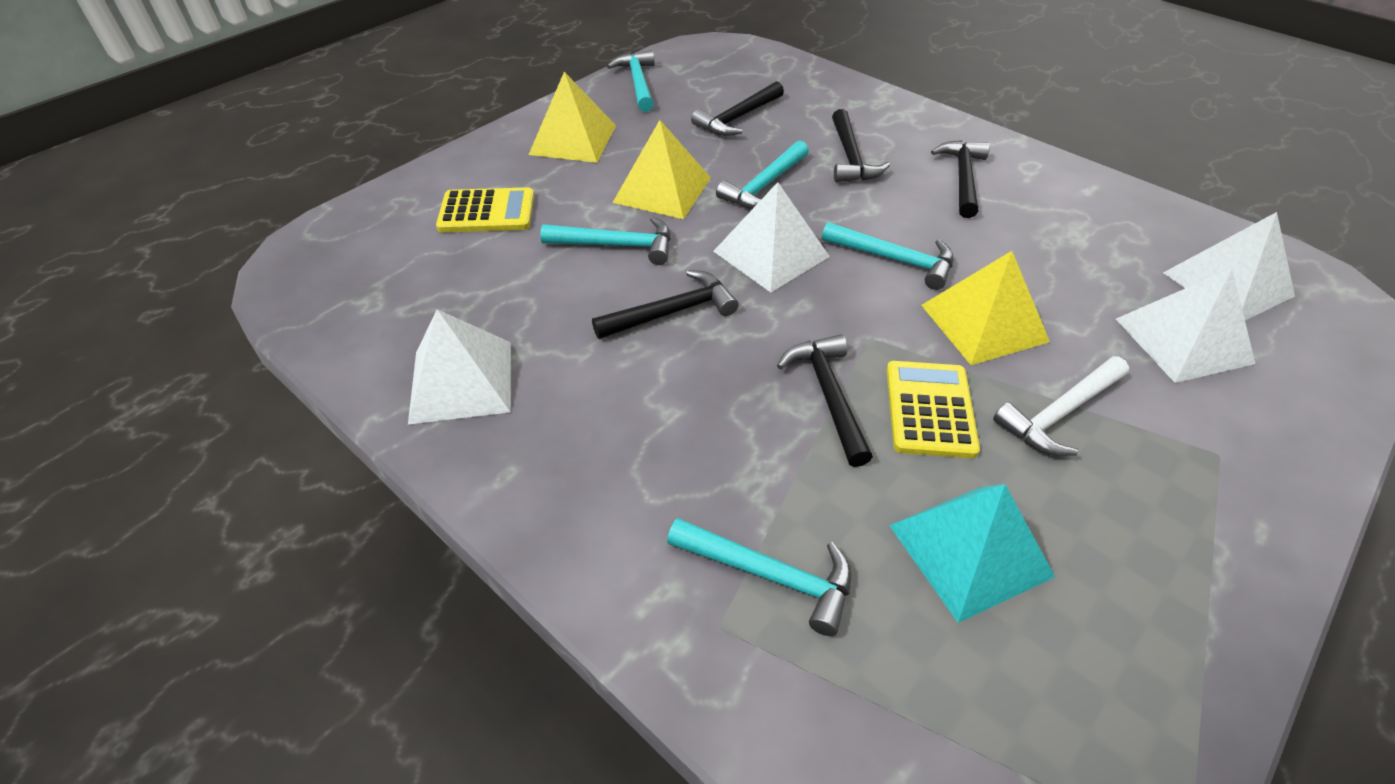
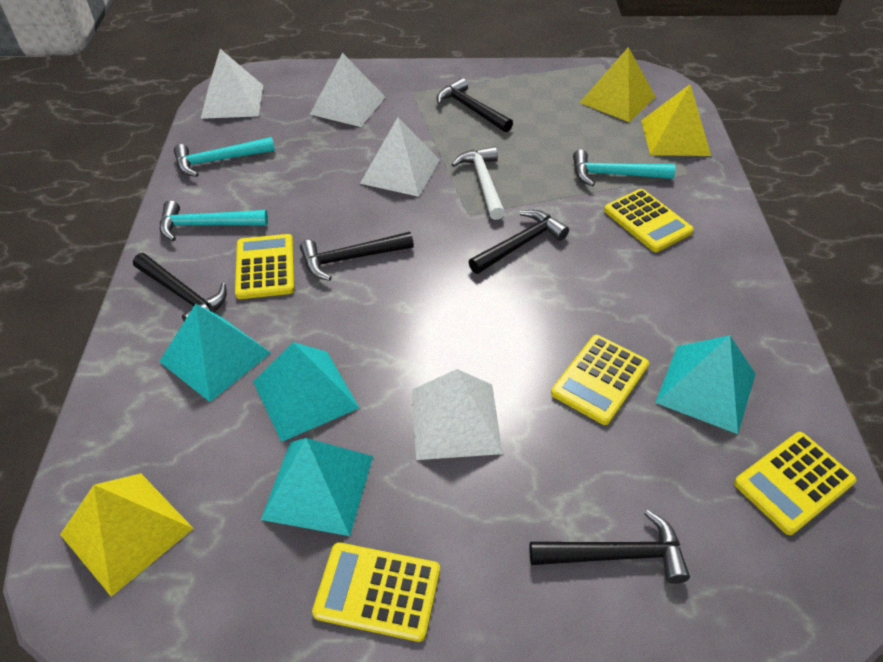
turquoise hammer: [540,217,671,265] [607,50,655,112] [667,518,852,636] [716,141,809,209] [822,222,954,290] = 5 -> [160,200,268,241] [174,137,275,177] [573,149,676,187] = 3
turquoise pyramid: [889,484,1055,623] = 1 -> [159,304,271,402] [253,342,359,442] [261,438,373,536] [655,335,755,434] = 4
yellow calculator: [436,187,534,232] [886,361,980,458] = 2 -> [235,234,295,299] [312,542,440,642] [551,335,649,425] [604,189,694,252] [734,432,856,535] = 5

